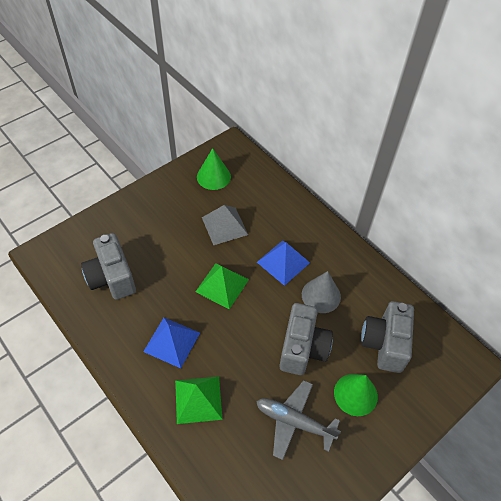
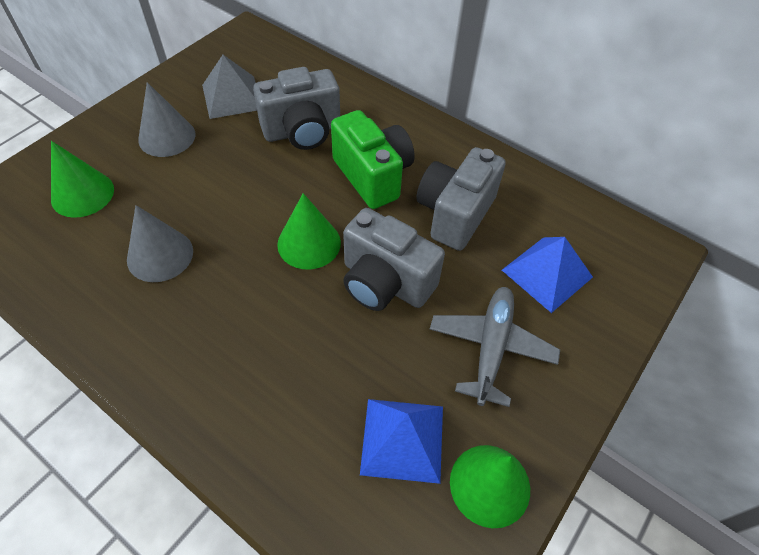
green camera: none = 0 -> [331,110,415,209] = 1
green cone: [197,148,231,190] [334,374,378,416] = 2 -> [51,141,114,218] [277,193,341,269] [450,445,530,528] = 3
green pyramid: [175,376,223,424] [195,263,249,309] = 2 -> none = 0
grey cone: [302,271,341,313] = 1 -> [127,205,193,282] [138,82,196,157] = 2

